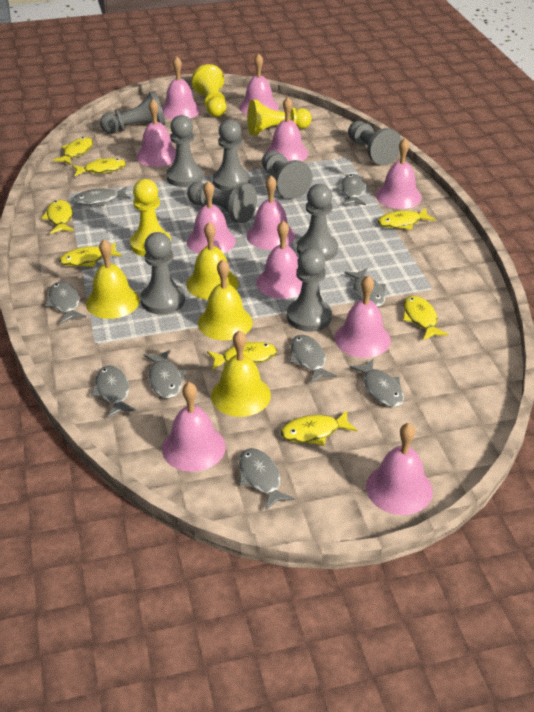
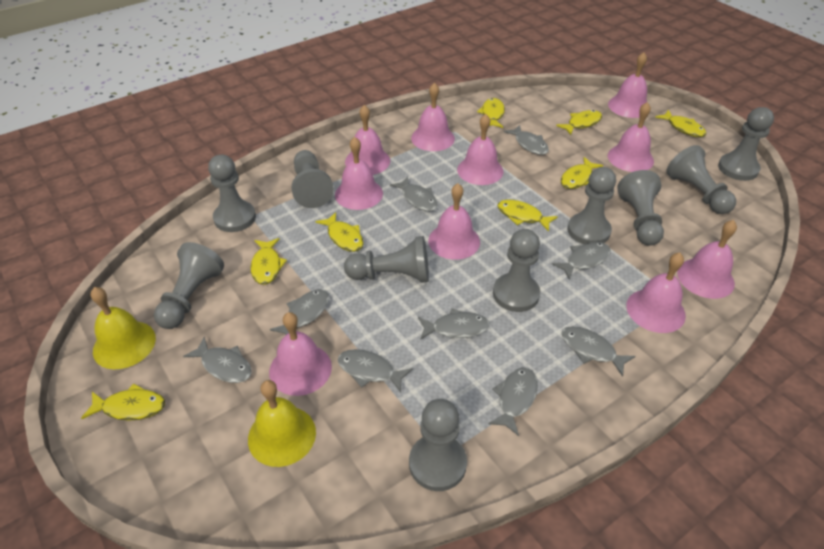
grey pawn: [100,91,165,134] [140,232,185,314] [166,115,204,187] [187,182,257,223] [213,119,250,190] [262,150,312,199] [287,248,332,332] [297,184,338,261] [348,121,401,165] = 9 -> [154,242,224,329] [208,155,256,232] [291,150,334,208] [344,236,429,283] [409,399,467,491] [493,229,540,312] [567,167,616,244] [617,170,664,246] [667,145,736,214] [718,107,774,181] = 10
pink bell: [136,99,176,167] [162,56,200,120] [162,382,226,472] [187,181,236,254] [239,53,279,115] [247,176,295,250] [256,221,302,299] [266,97,308,161] [335,275,391,358] [366,423,433,515] [376,138,422,209] = 11 -> [269,312,332,396] [335,137,383,210] [345,105,390,175] [411,83,455,151] [428,183,480,260] [457,114,503,185] [608,52,647,118] [608,102,654,172] [626,253,686,333] [677,220,737,299] = 10
yellow bell: [86,239,140,319] [186,221,239,300] [198,259,253,340] [211,330,271,417] = 4 -> [91,287,156,369] [248,380,316,467] = 2
yellow pawn: [130,179,171,256] [192,64,226,117] [247,100,312,135] = 3 -> none = 0

